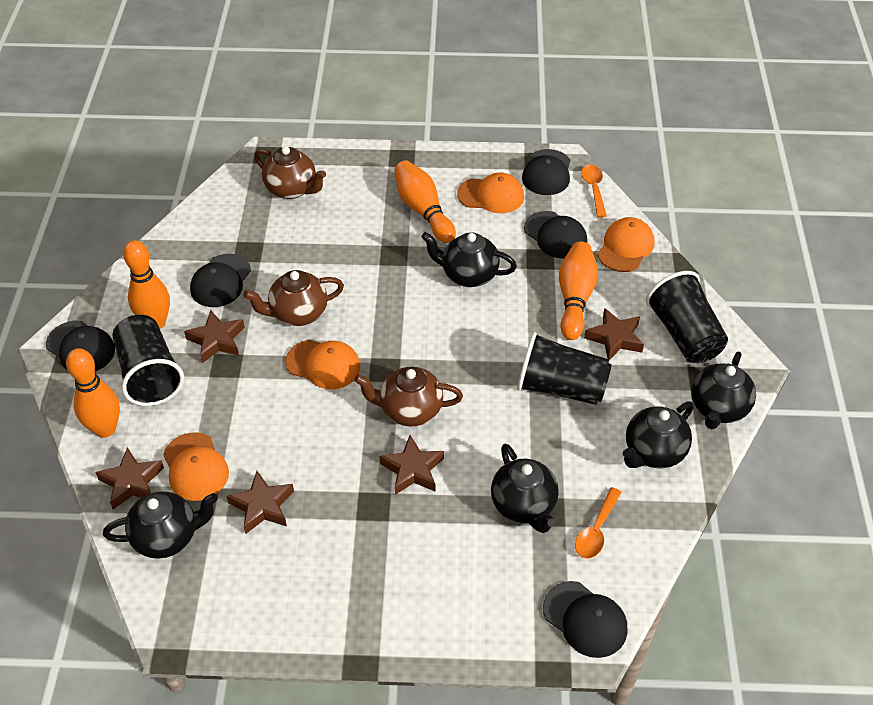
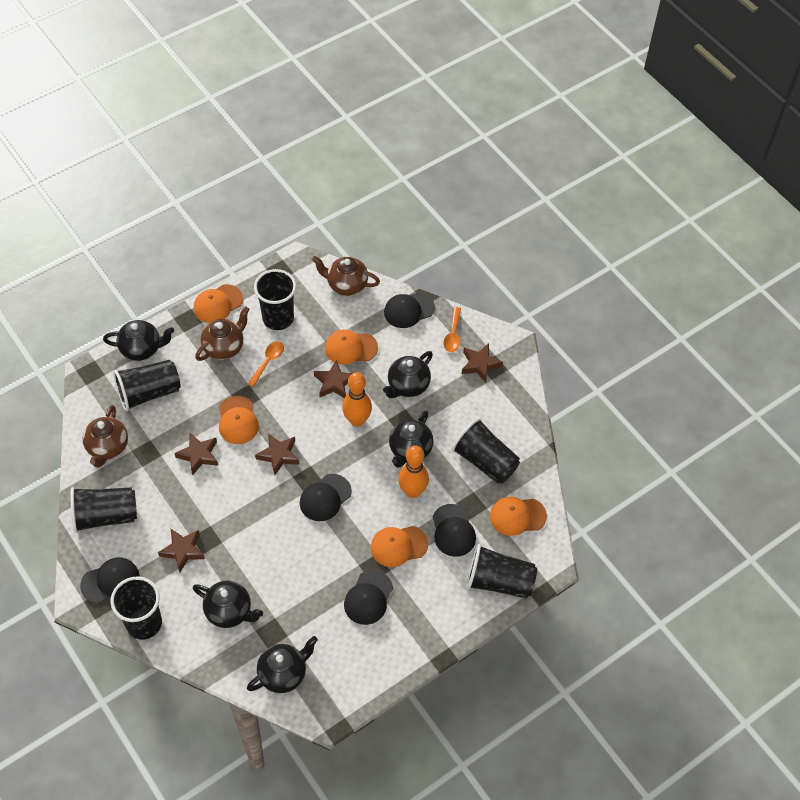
black cup: [113,315,184,406] [517,332,612,405] [646,271,728,363] = 3 -> [70,487,137,533] [110,576,162,640] [113,360,181,411] [254,269,296,330] [452,418,520,484] [467,544,537,599] = 6
orange bowling pin: [66,348,120,438] [123,240,170,329] [395,160,456,243] [559,241,598,340] = 4 -> [342,372,372,427] [398,446,429,498] = 2
orange cap: [163,432,229,501] [286,340,360,389] [457,173,524,213] [597,217,654,272] = 4 -> [194,284,243,323] [219,396,259,444] [325,330,378,365] [371,526,428,567] [490,497,547,536] = 5

